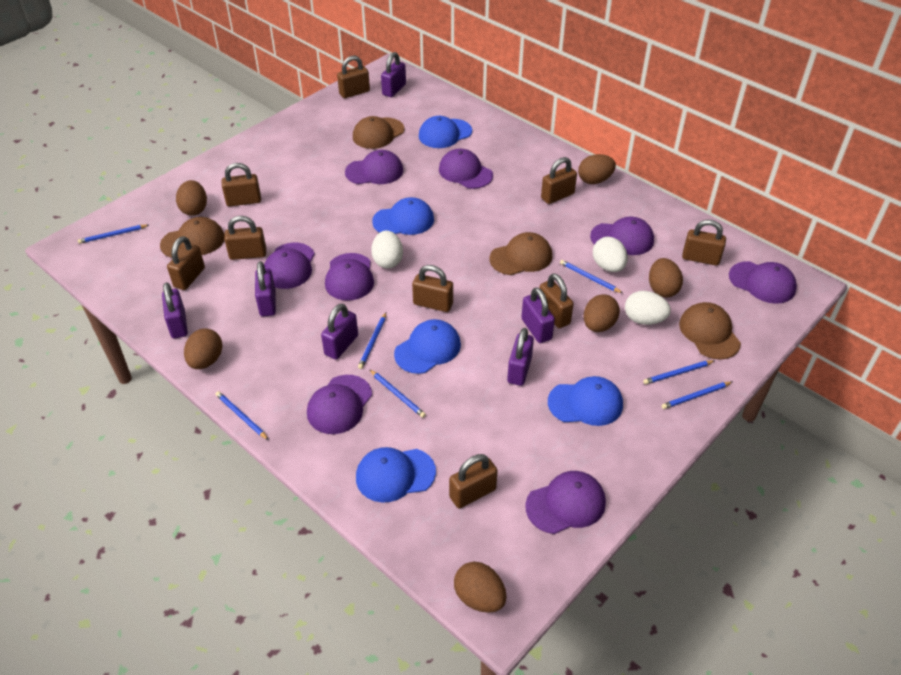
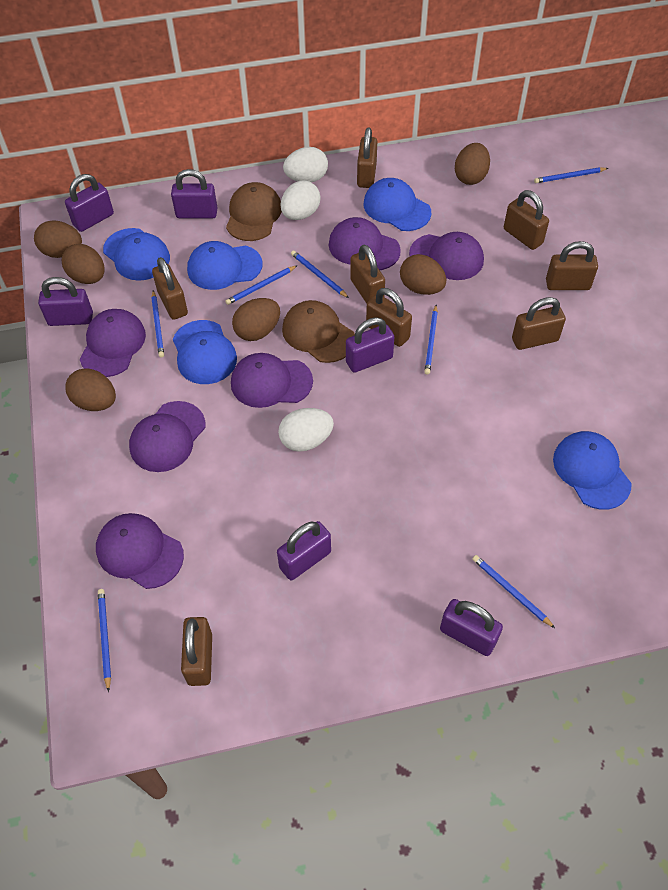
brown cap: [160,217,225,258] [353,116,404,149] [490,232,552,275] [679,302,741,360] = 4 -> [226,182,282,241] [282,300,355,363] = 2
brown padlock: [167,236,205,290] [222,163,261,207] [224,216,266,260] [337,55,370,98] [412,265,453,312] [449,454,498,509] [540,273,574,328] [541,157,577,204] [682,220,726,266] = 9 -> [152,257,188,320] [181,617,212,686] [350,245,385,304] [357,128,377,188] [366,288,412,347] [504,190,549,250] [512,297,566,350] [546,241,598,290] = 8
purple cap: [264,243,315,289] [307,375,372,434] [325,253,374,301] [345,150,403,184] [439,149,493,189] [525,471,606,534] [590,217,654,255] [729,261,797,304] = 8 -> [80,309,146,377] [96,513,184,589] [129,401,205,472] [231,353,313,408] [329,217,401,270] [409,232,484,280] = 6

